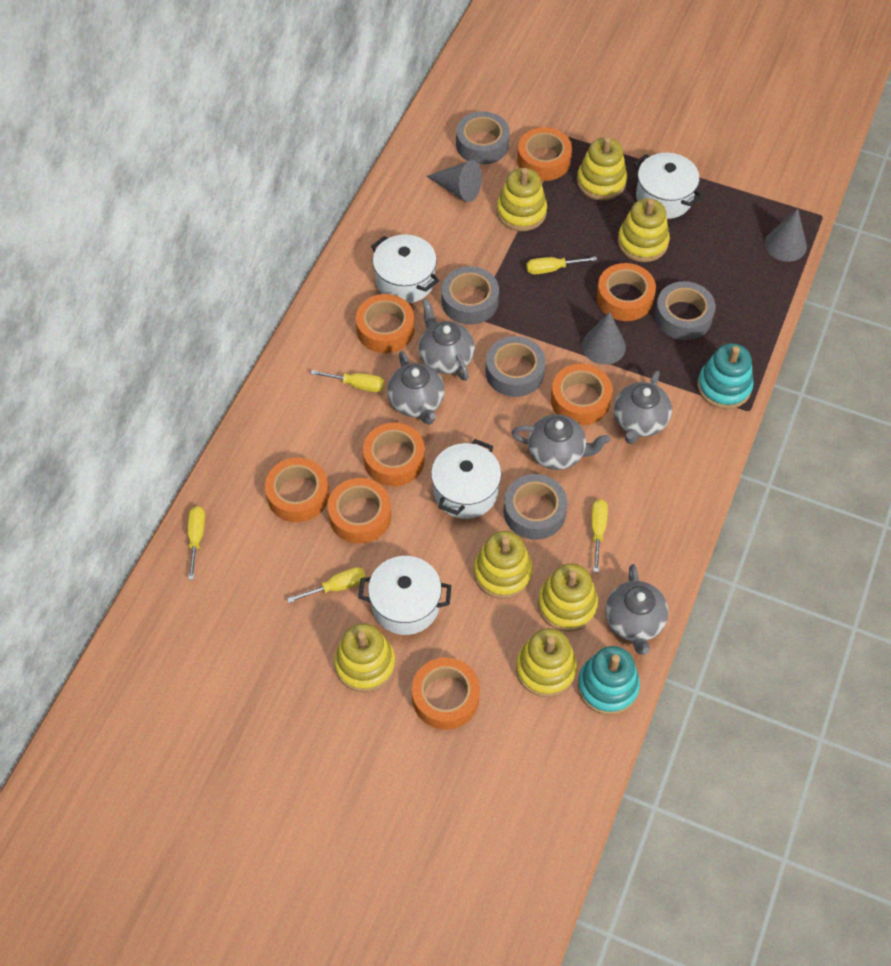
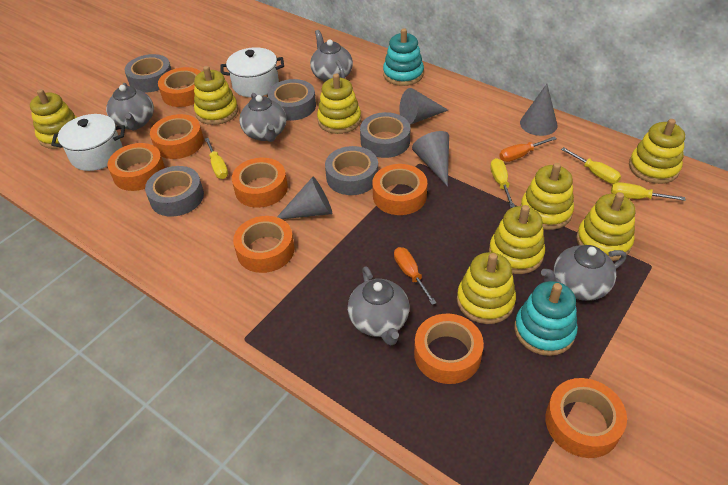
grey cone: [426,160,482,202] [582,312,626,365] [765,208,807,262] = 3 -> [277,177,332,219] [399,88,448,125] [412,131,449,187] [520,84,557,136] = 4
orange screwdriver: none = 0 -> [394,247,436,305] [499,137,557,162] = 2
white pot: [358,556,452,635] [371,235,439,303] [431,439,501,519] [634,153,703,219] = 4 -> [51,114,125,171] [220,47,284,97] = 2
yellow screwdriver: [188,506,205,580] [287,567,366,603] [311,370,384,392] [526,257,597,274] [591,499,608,572] = 5 -> [205,138,228,179] [490,158,515,208] [561,147,621,184] [611,182,685,201] = 4
yellow stacking toy: [334,623,395,692] [474,531,533,599] [497,168,547,231] [516,628,577,697] [538,563,598,632] [577,137,627,201] [617,198,670,262] = 7 -> [30,89,77,149] [194,66,238,125] [317,74,361,134] [457,252,516,324] [489,205,545,274] [521,163,574,230] [576,192,635,261] [629,119,685,184] = 8

